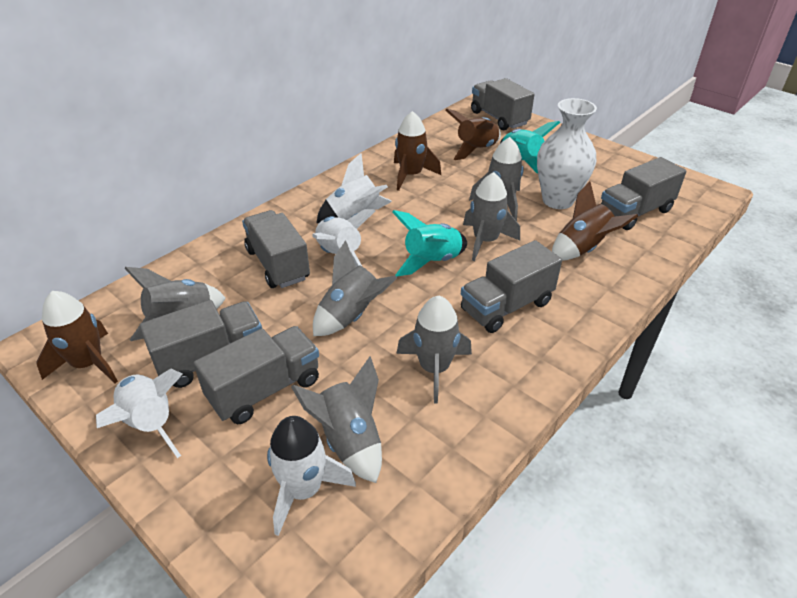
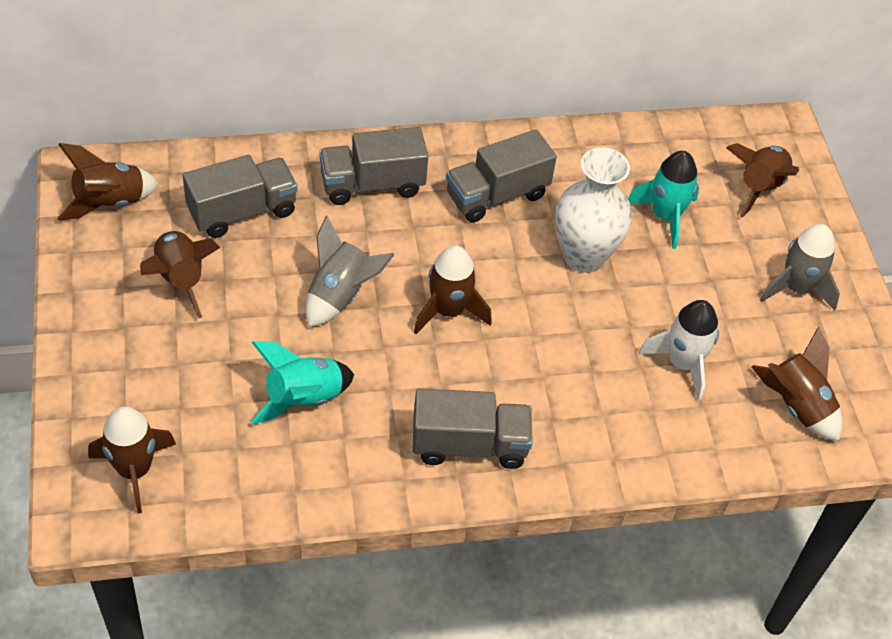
brown rocket: [36,291,118,383] [394,111,441,191] [445,109,501,160] [552,181,638,261] = 4 -> [57,143,159,221] [88,406,176,514] [140,231,221,318] [414,245,492,334] [726,143,799,218] [751,327,843,441] = 6
grey rocket: [125,267,226,341] [291,356,382,483] [313,240,397,336] [396,296,472,404] [463,172,520,261] [469,137,524,221] = 6 -> [305,216,395,327] [760,224,840,311] = 2
grey truck: [139,300,262,388] [193,326,319,424] [242,210,310,288] [461,240,562,333] [471,78,535,130] [601,157,686,230] = 6 -> [183,155,298,238] [319,127,428,205] [413,388,533,469] [446,130,557,223] = 4
white rocket: [96,368,183,458] [267,416,356,536] [312,209,375,267] [316,153,392,224] = 4 -> [638,300,719,401] = 1

